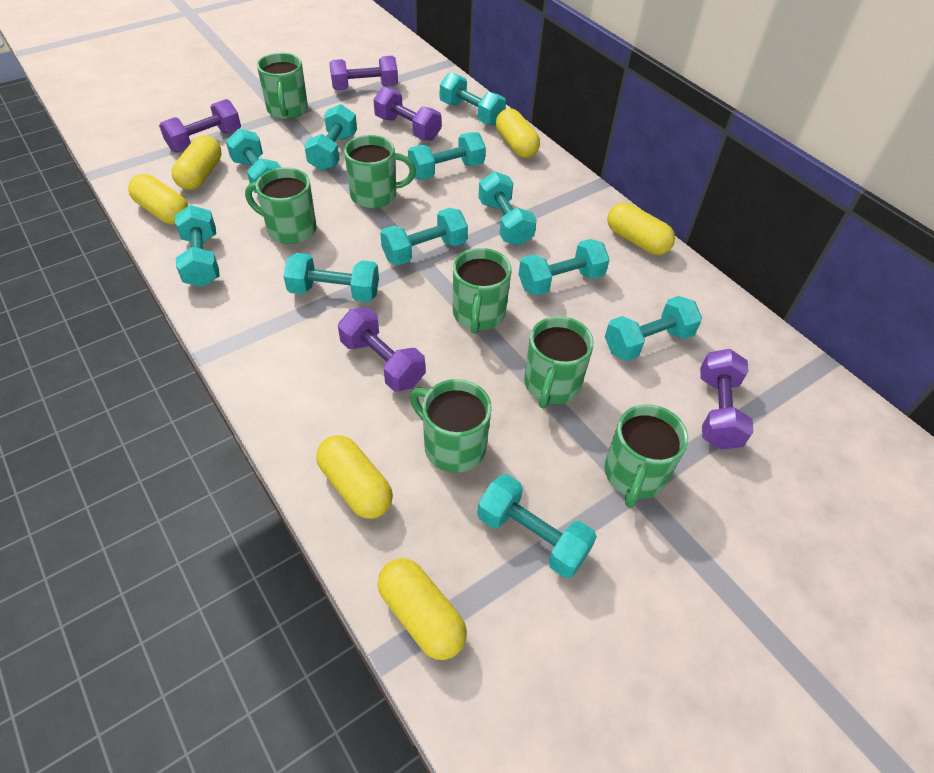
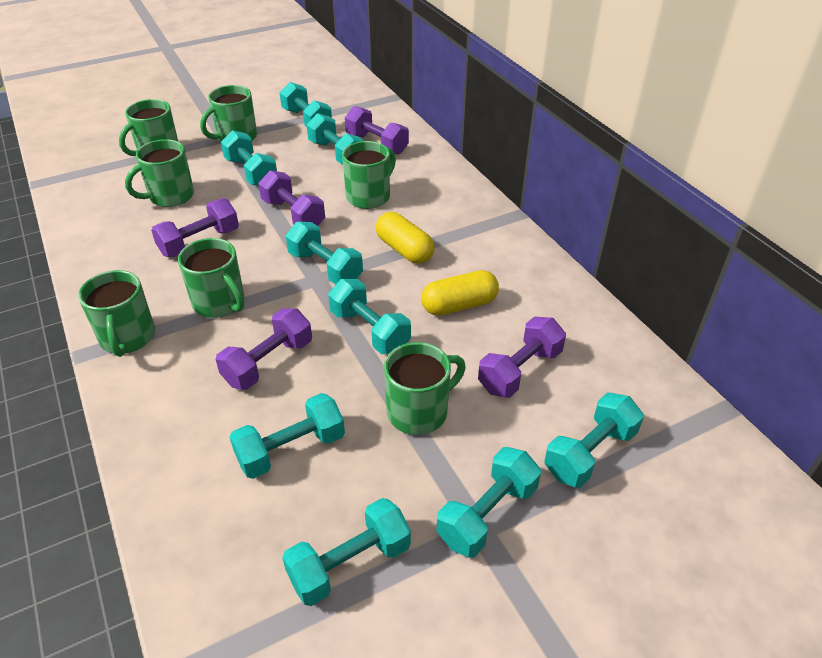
turquoise dumbbell: [175,205,219,287] [226,129,282,193] [284,253,379,302] [304,104,357,171] [380,208,468,265] [408,132,486,180] [440,72,506,126] [477,474,597,578] [478,171,537,246] [519,239,610,296] [605,296,702,361] = 11 -> [221,130,277,186] [230,393,345,479] [279,82,332,127] [282,498,411,606] [286,221,363,284] [307,113,364,165] [328,279,411,354] [436,447,541,558] [544,392,644,488] = 9
yellow capsule: [128,174,188,225] [172,135,222,190] [316,435,393,519] [378,558,467,660] [496,108,540,158] [607,203,675,255] = 6 -> [376,212,434,264] [421,270,499,316] = 2

